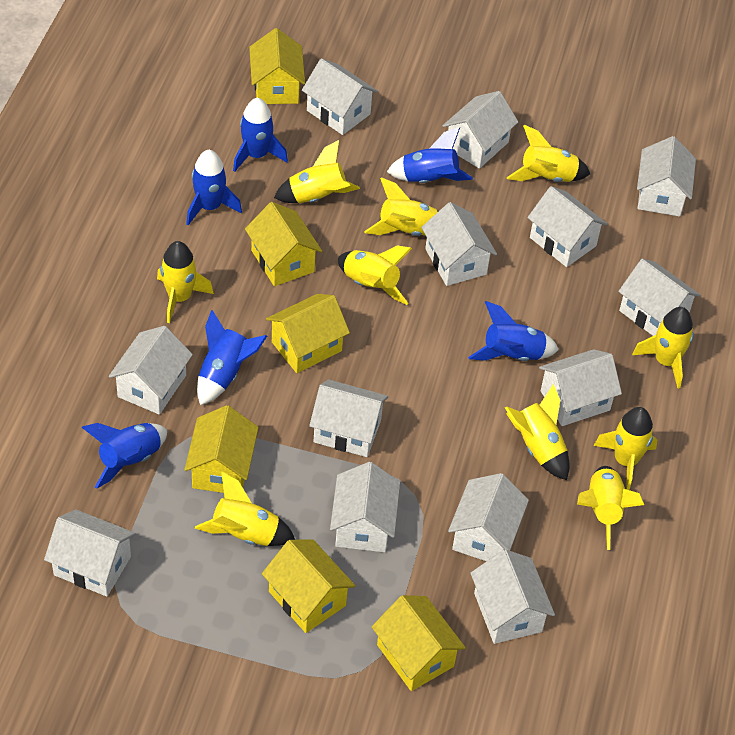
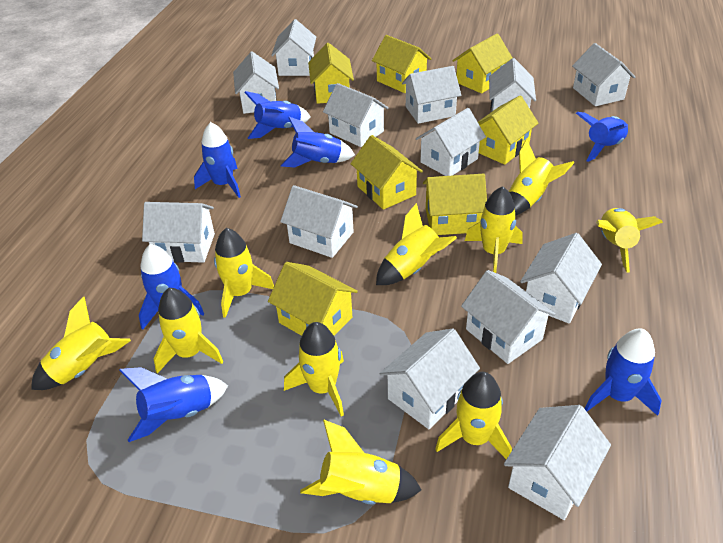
blue rocket: [82,423,167,489] [186,150,242,225] [197,310,267,405] [233,97,288,172] [387,127,473,183] [468,301,559,361] = 6 -> [119,367,228,442] [139,244,204,330] [194,122,241,198] [245,91,310,139] [281,117,355,168] [576,112,628,162] [585,329,662,416] = 7
yellow house: [184,405,259,493] [245,202,322,286] [249,28,305,104] [262,539,356,633] [266,294,350,373] [372,595,466,691] = 6 -> [268,262,358,336] [308,43,354,104] [351,135,423,210] [372,35,431,93] [423,173,487,235] [453,33,512,94] [478,96,538,165] = 7

